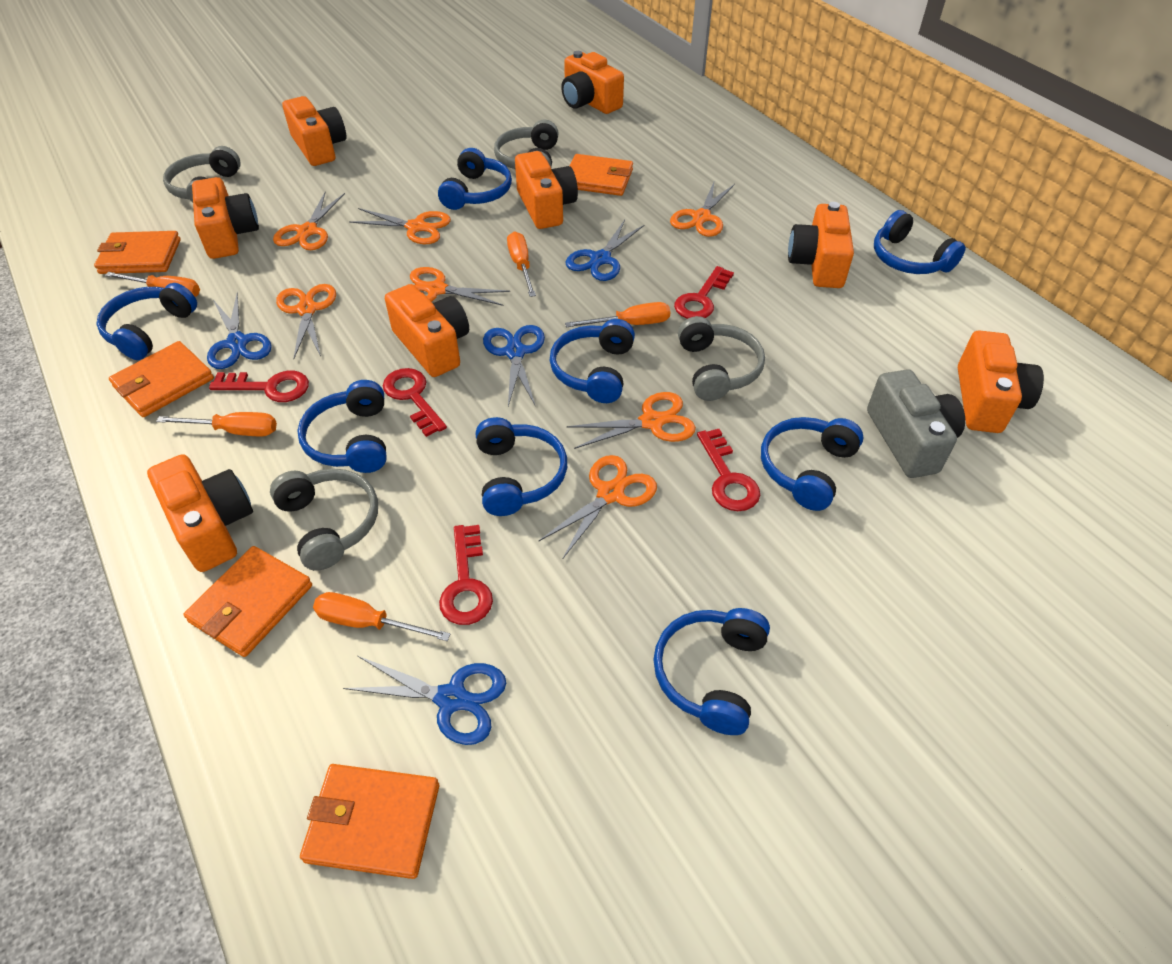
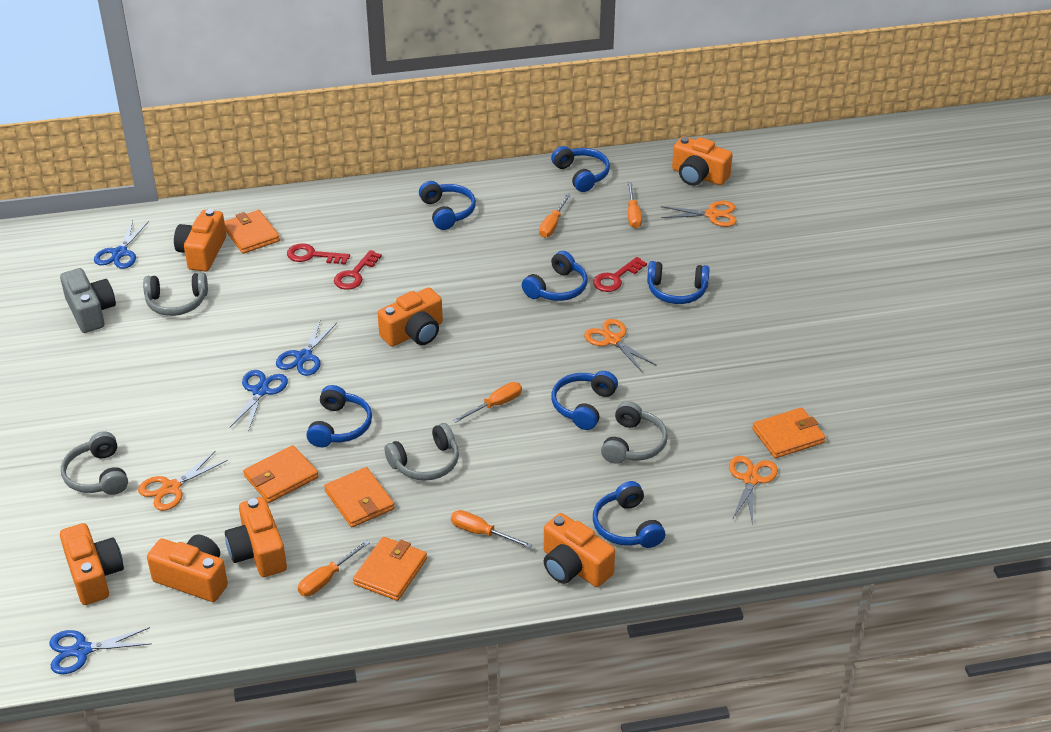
blue headphones: [96,283,197,360] [297,380,387,473] [438,148,512,210] [476,417,567,516] [550,319,635,403] [653,608,770,735] [761,417,863,511] [874,210,966,274] = 8 -> [306,385,372,447] [419,181,476,230] [522,251,587,301] [551,146,610,192] [551,371,618,430] [593,481,665,548] [647,261,710,304] = 7
orange camera: [147,454,253,572] [192,177,259,259] [282,96,346,166] [385,284,469,377] [515,151,578,229] [561,51,624,114] [788,202,854,288] [958,330,1044,433] = 8 -> [60,523,124,605] [147,535,228,602] [174,209,226,272] [225,497,287,577] [378,288,443,346] [544,513,615,587] [672,136,733,186] = 7
orange scissors: [273,192,345,250] [276,284,336,359] [349,208,451,244] [410,267,510,306] [539,455,657,558] [567,392,696,449] [670,182,735,237] = 7 -> [138,451,228,511] [584,319,657,373] [661,201,737,227] [729,456,778,525] = 4
red key: [209,371,309,402] [383,368,447,437] [439,525,493,625] [674,266,734,319] [697,429,760,511] = 5 -> [287,243,350,265] [334,250,382,290] [593,257,647,292] = 3

